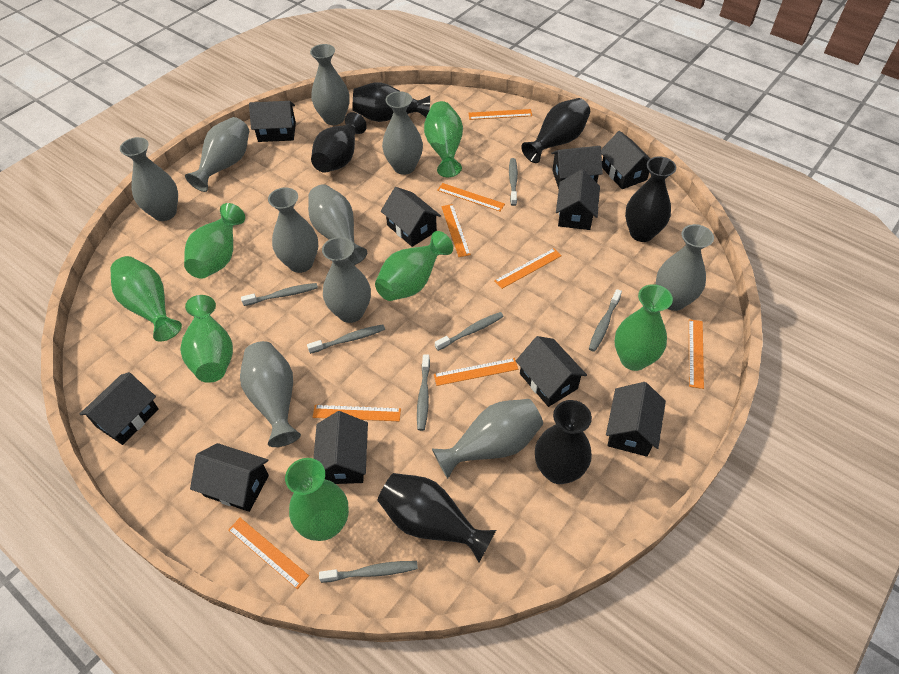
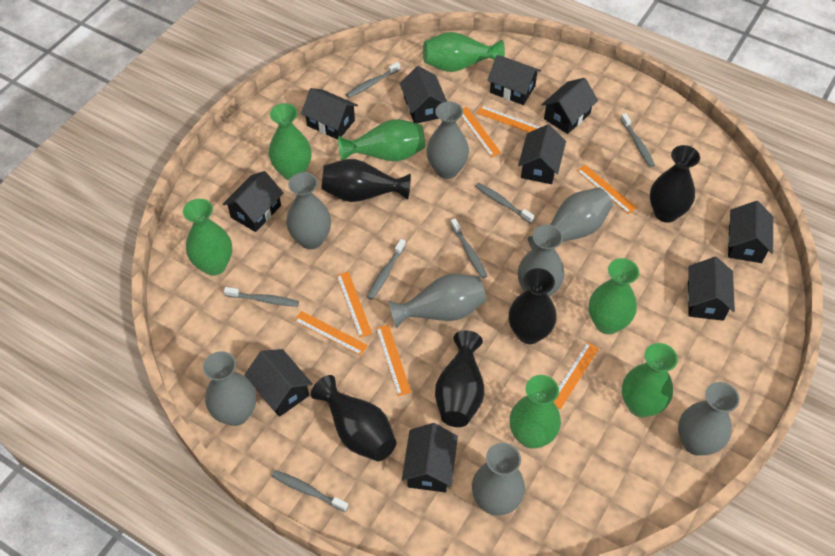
black vase: [311,112,367,173] [352,82,430,122] [377,473,496,562] [521,98,590,163] [535,400,592,484] [625,157,676,242] = 6 -> [311,375,396,461] [321,159,411,202] [435,330,485,427] [509,268,557,344] [650,145,700,223] = 5
grey vase: [120,137,178,221] [185,117,249,192] [240,341,301,447] [268,187,318,273] [308,184,367,265] [310,44,350,125] [322,237,371,323] [382,91,423,175] [432,399,543,479] [656,224,714,311] = 10 -> [203,351,256,426] [286,172,331,249] [388,274,487,328] [427,101,469,179] [472,443,525,515] [518,225,564,297] [528,188,613,249] [678,382,740,456] = 8
orange ruler: [228,518,309,589] [313,405,401,421] [434,358,518,386] [437,183,505,211] [441,204,471,257] [469,109,532,120] [494,248,562,289] [689,319,704,389] = 8 -> [294,311,368,356] [336,272,372,338] [376,325,411,396] [462,107,501,157] [477,105,540,132] [554,342,599,409] [577,165,637,214] = 7

